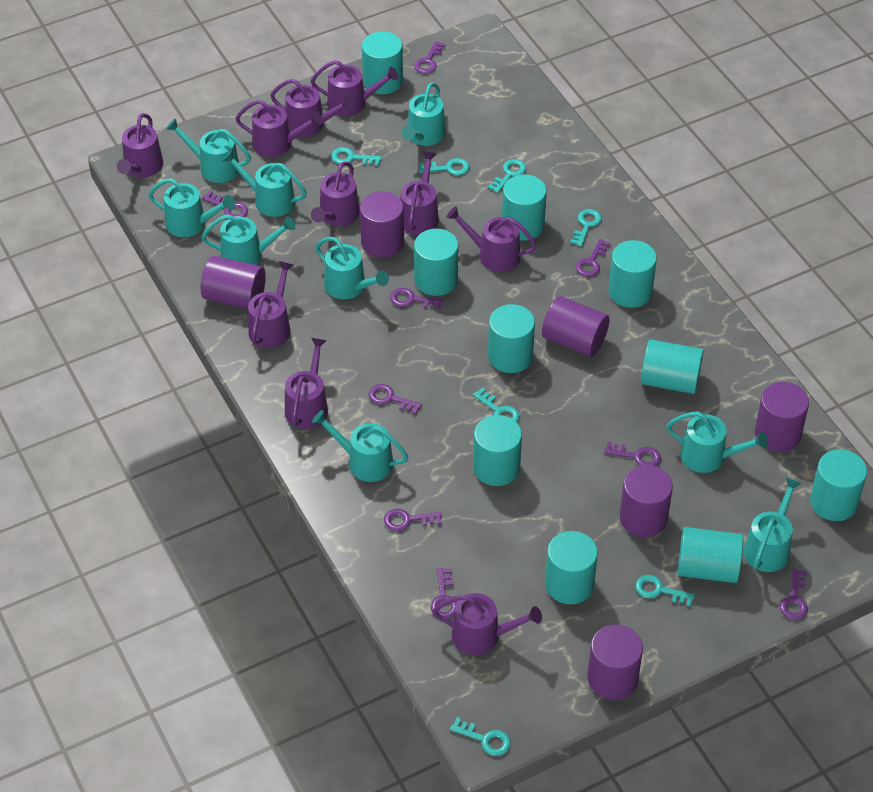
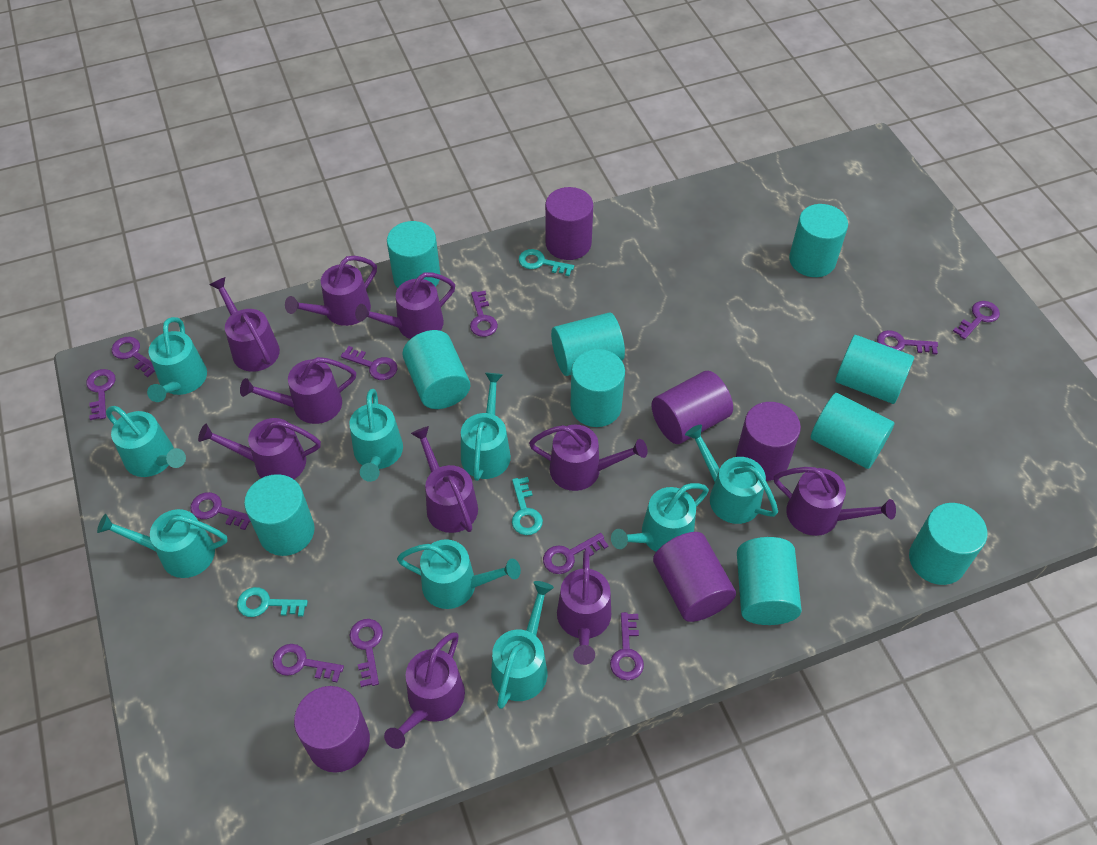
purple cylinder: [201,256,266,309] [360,191,404,258] [542,296,610,357] [587,625,643,700] [620,465,673,537] [755,382,809,452] = 6 -> [294,686,370,773] [545,187,593,260] [652,371,733,444] [653,532,736,622] [736,402,801,481] = 5
purple key: [202,191,248,217] [369,384,422,415] [384,509,442,531] [390,288,444,310] [414,41,445,74] [431,568,457,619] [576,239,611,277] [604,442,661,466] [780,569,808,620] = 9 -> [86,369,115,420] [112,337,155,377] [191,492,251,530] [273,644,344,682] [341,346,397,380] [349,619,383,687] [470,291,498,337] [543,533,609,574] [610,612,644,680] [877,330,938,354] [953,301,1000,339] = 11
turquoise key: [331,147,381,166] [419,158,469,176] [450,717,511,756] [473,388,520,422] [488,159,526,193] [570,209,602,247] [635,575,695,607] = 7 -> [237,587,308,617] [512,477,543,535] [519,249,574,276] = 3

